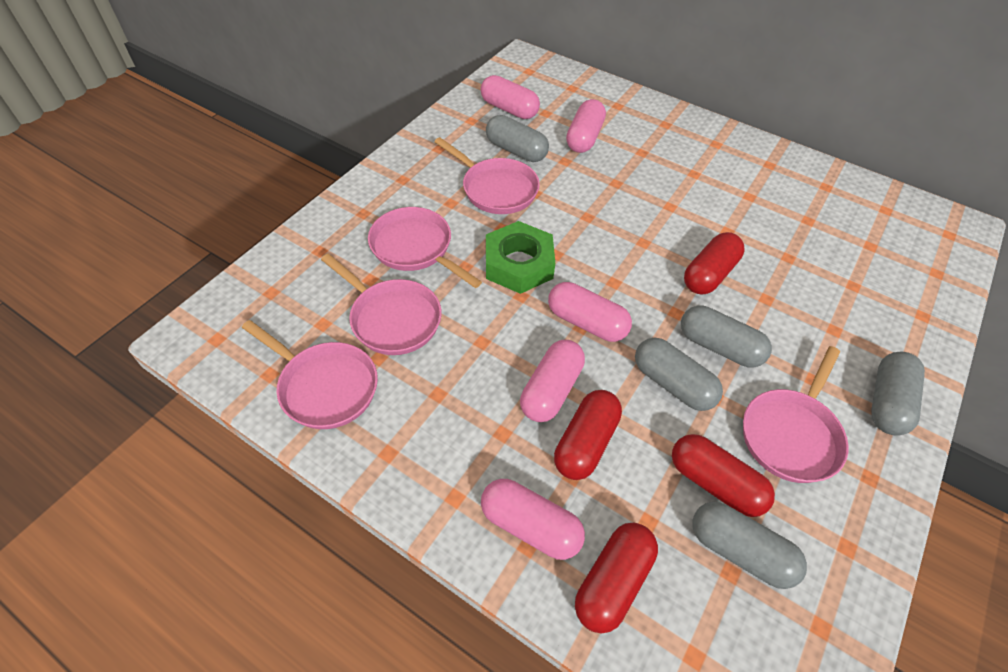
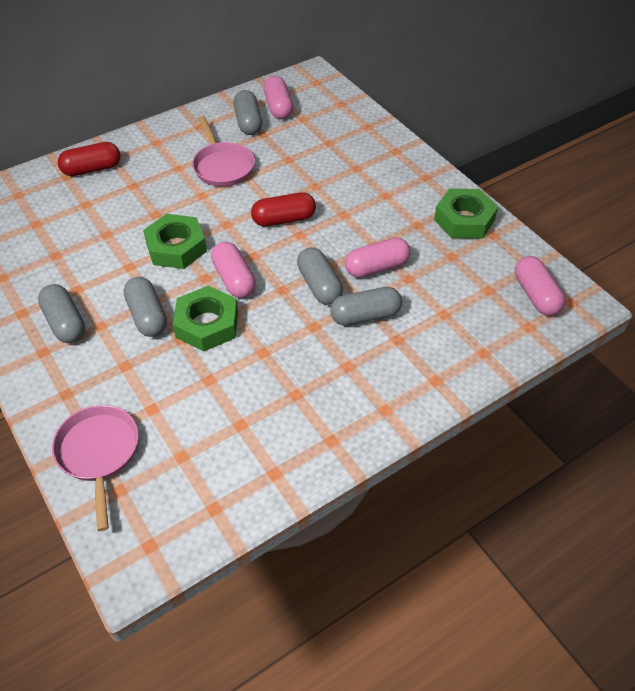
green nut: [486,221,555,294] = 1 -> [143,214,207,269] [172,286,238,351] [434,189,498,239] = 3
pink capsule: [481,75,540,119] [481,479,585,560] [520,340,585,422] [548,282,632,342] [566,99,606,153] = 5 -> [211,242,256,298] [263,76,293,119] [345,237,410,278] [515,256,565,316] = 4
pink pan: [242,320,378,429] [321,254,442,355] [368,207,482,288] [434,137,540,214] [743,346,849,483] = 5 -> [52,405,139,531] [192,116,255,187] = 2
red capsule: [554,390,622,480] [575,523,658,634] [672,434,775,517] [684,232,745,295] = 4 -> [58,142,121,176] [251,192,316,227] = 2

